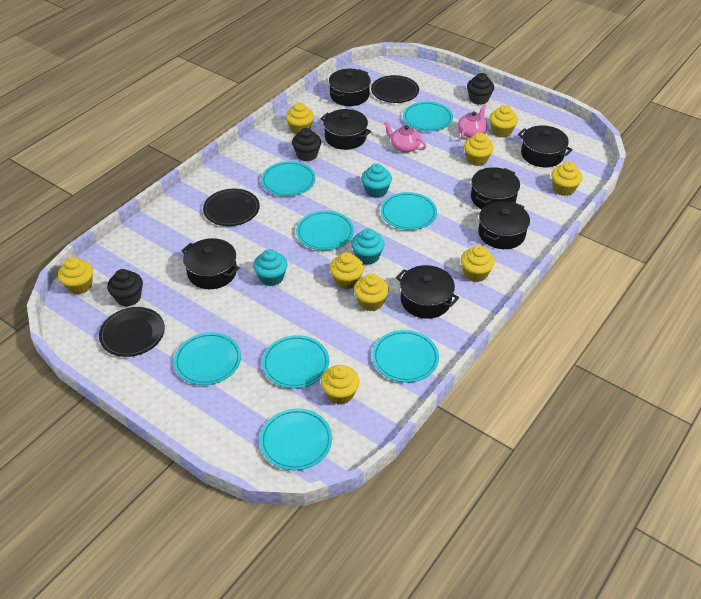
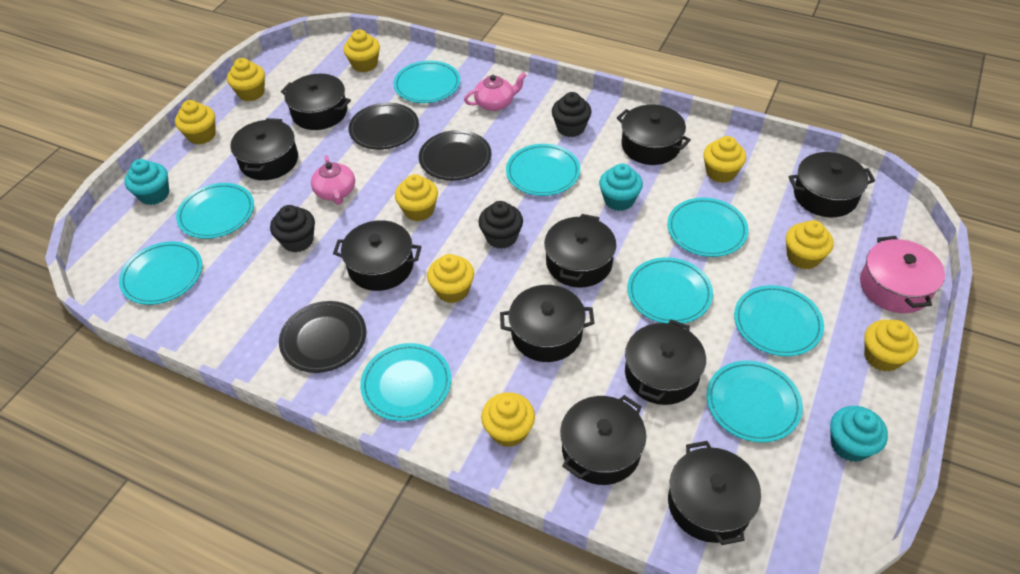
black pot: [181,238,239,289] [320,109,371,150] [329,69,371,106] [396,265,459,319] [471,167,520,209] [478,201,530,249] [518,125,573,167] = 7 -> [231,118,298,180] [281,74,351,130] [333,220,422,291] [500,285,595,362] [544,214,616,287] [560,395,646,485] [617,105,691,165] [625,319,706,405] [668,441,761,545] [789,152,875,217] = 10
pink pot: none = 0 -> [860,236,945,313] = 1
turquoise plate: [174,332,241,385] [260,408,332,470] [261,161,316,196] [262,335,329,388] [296,211,354,251] [372,330,439,382] [381,192,437,230] [403,101,453,131] = 8 -> [119,242,202,305] [176,183,254,239] [360,343,451,421] [394,61,460,103] [506,144,580,196] [627,257,713,324] [667,198,749,257] [706,361,803,443] [734,285,824,356] = 9

